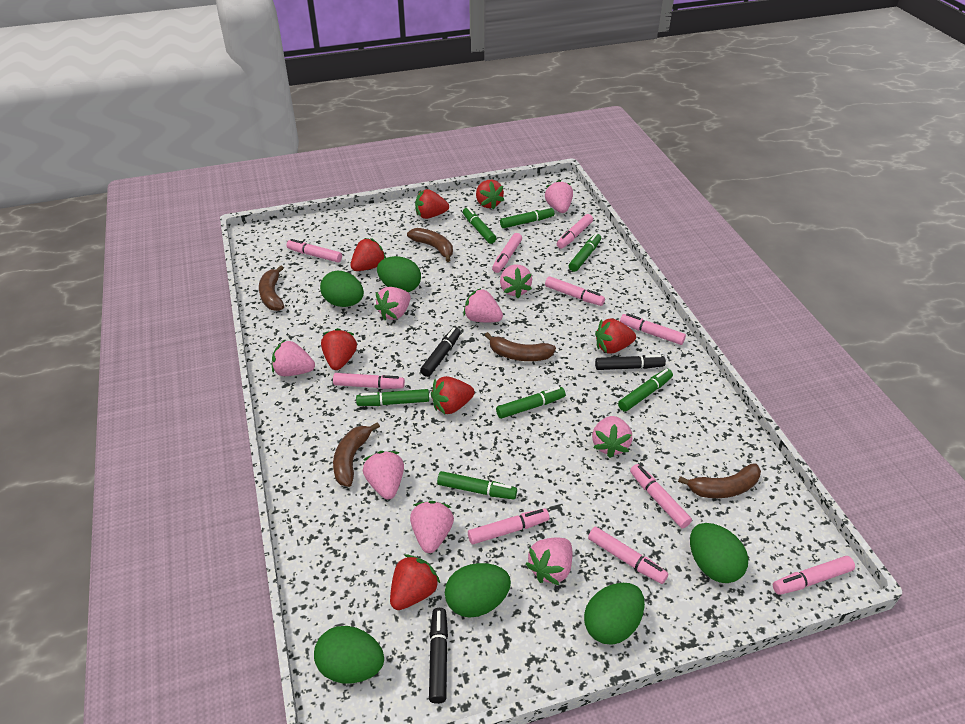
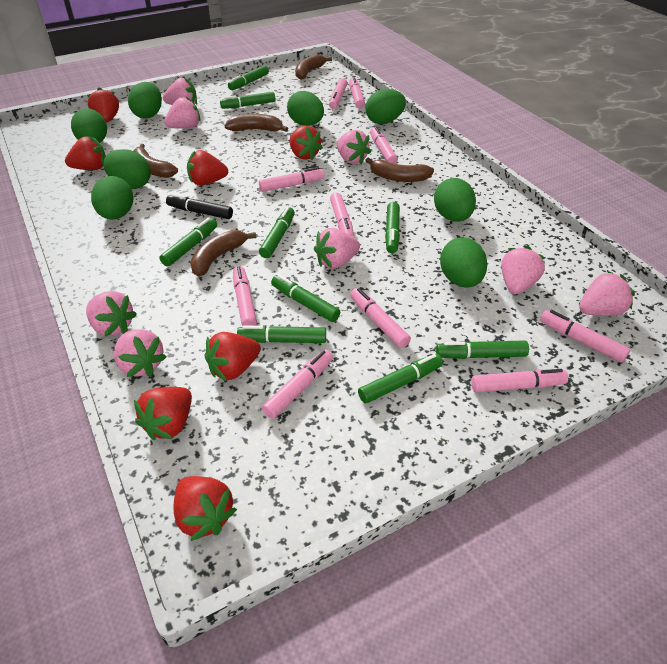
black marker: [420,327,461,377] [429,608,448,704] [595,355,666,370] = 3 -> [166,193,233,219] = 1
green egg: [314,626,384,684] [320,271,364,307] [377,256,421,292] [445,563,511,618] [584,583,645,645] [690,523,748,583] = 6 -> [71,108,107,143] [91,176,134,220] [103,149,151,189] [128,82,162,119] [287,91,324,126] [365,89,406,124] [434,178,476,222] [440,237,487,288] = 8
green marker: [356,389,429,406] [437,471,517,499] [463,207,496,244] [496,387,566,419] [500,207,554,228] [569,233,601,272] [618,369,673,412] = 7 -> [160,217,217,267] [220,92,275,109] [228,65,269,90] [237,325,326,343] [259,207,295,258] [271,275,340,322] [358,354,443,404] [385,202,400,253] [436,340,529,359] = 9
pink strawberry: [272,340,315,376] [363,451,404,499] [375,287,411,320] [410,501,454,553] [463,288,503,322] [500,265,532,298] [526,538,572,585] [545,180,573,213] [592,416,632,458] = 9 -> [86,291,137,336] [114,329,166,377] [163,78,197,105] [164,97,200,129] [314,228,360,269] [337,130,371,164] [501,246,545,294] [579,271,635,316] = 8

